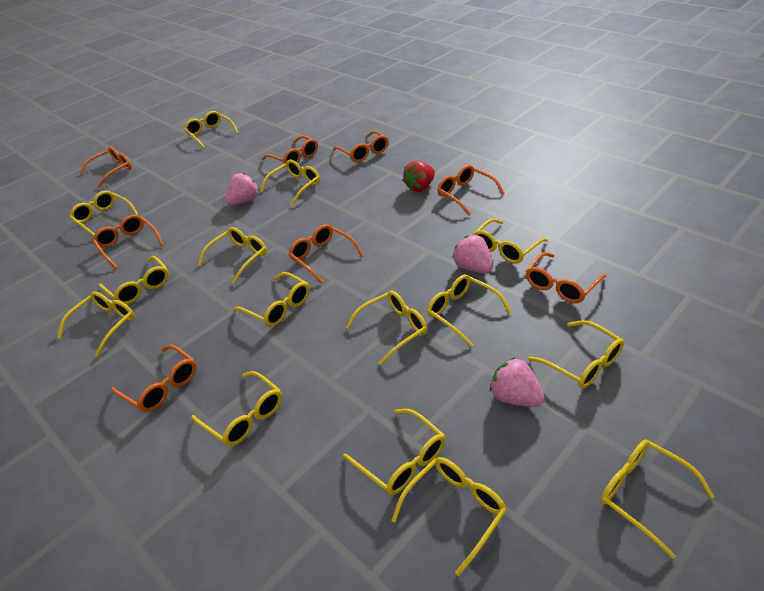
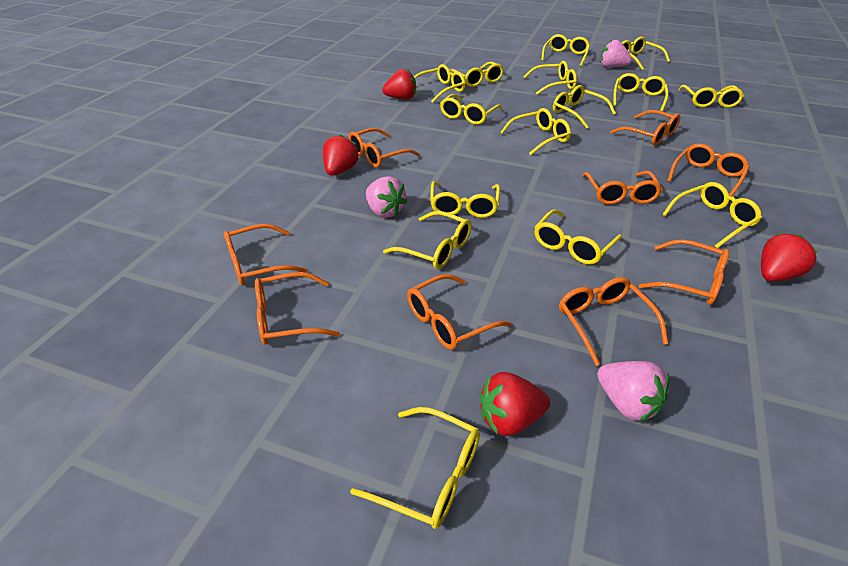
orange glasses: [80,146,132,188] [93,215,163,269] [111,345,197,412] [263,135,318,164] [289,224,364,283] [333,131,389,162] [437,165,505,216] [526,252,606,303] = 8 -> [224,224,308,285] [255,272,340,345] [349,128,420,167] [407,274,511,350] [559,277,668,366] [582,171,662,205] [610,110,680,146] [639,239,730,305] [667,144,750,196] = 9
red strawberry: [403,161,435,192] = 1 -> [323,134,359,176] [382,69,416,99] [480,372,550,436] [761,233,818,281] = 4

